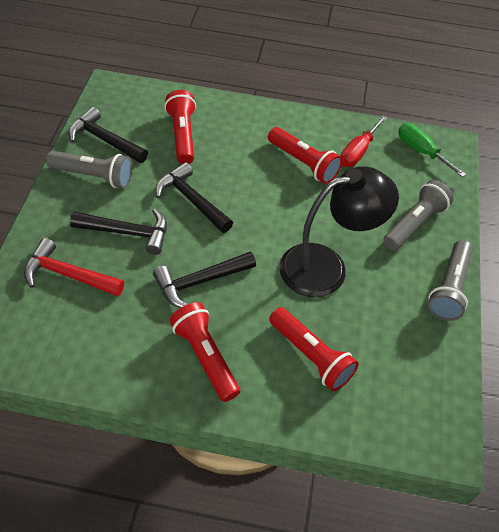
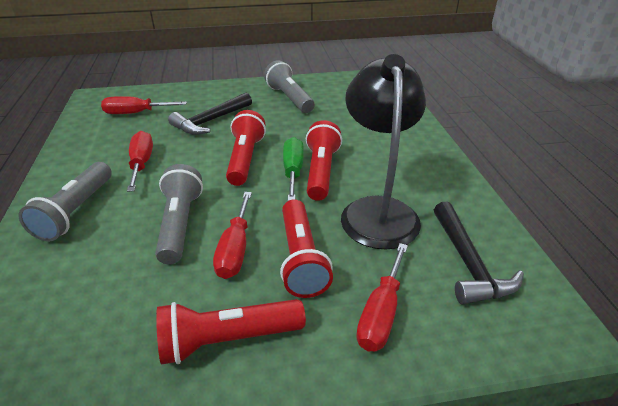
black hammer: [69,107,148,163] [70,209,167,255] [153,252,256,308] [156,162,233,233] = 4 -> [168,93,252,135] [434,202,524,305] = 2
red hammer: [24,238,124,296] = 1 -> none = 0
red screwdriver: [341,115,387,167] = 1 -> [101,96,187,114] [127,131,153,192] [213,192,252,279] [356,243,408,351] = 4

